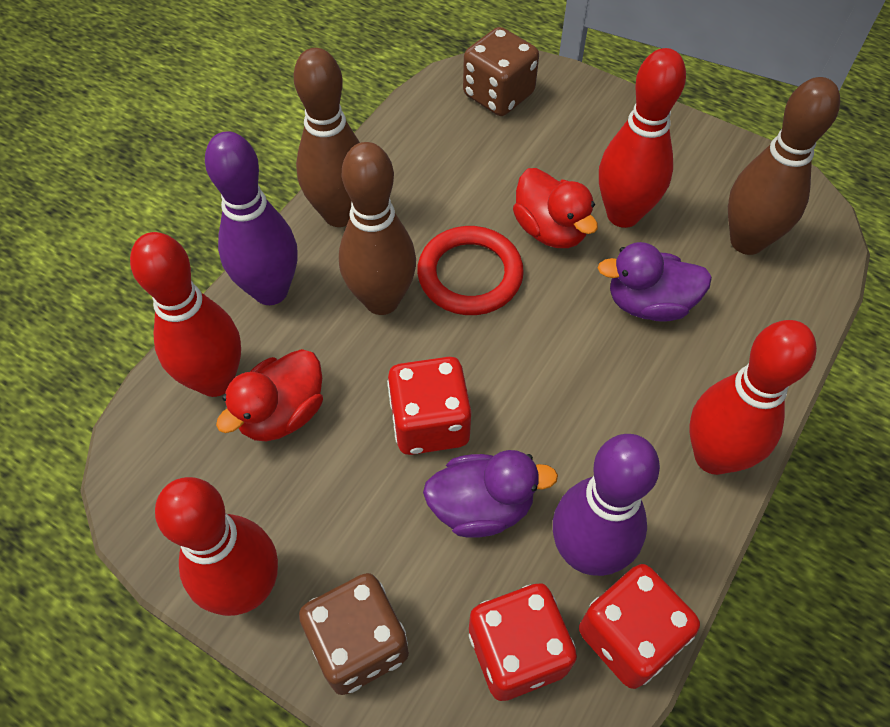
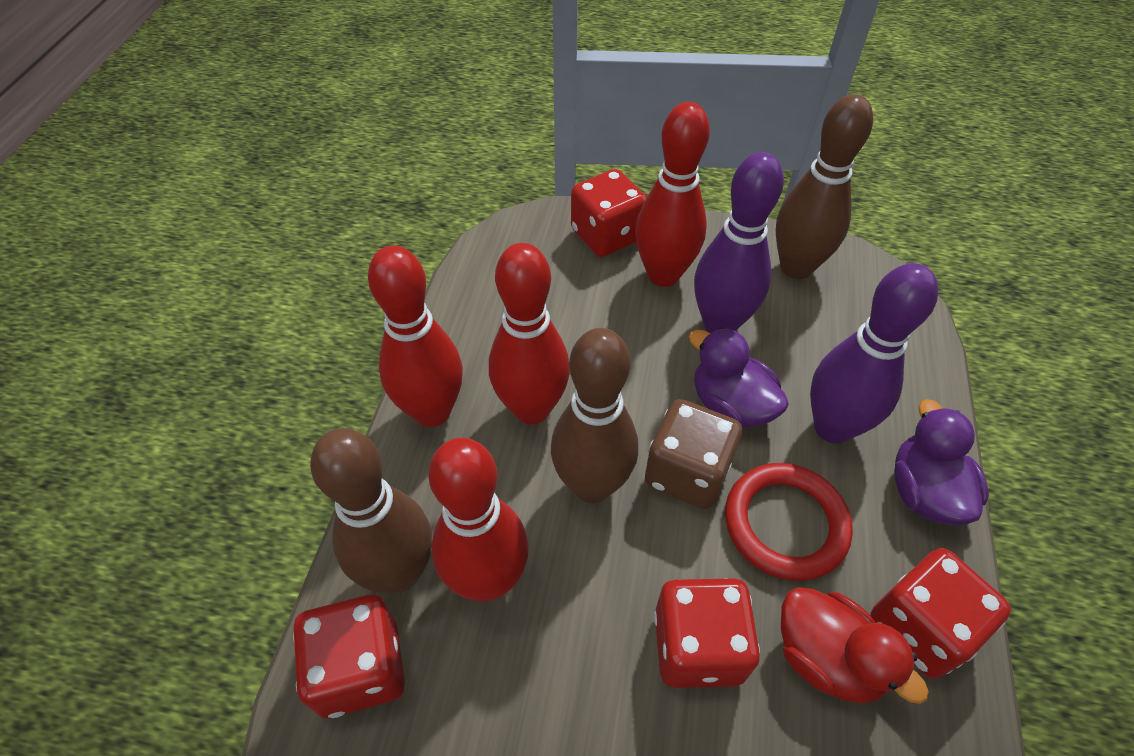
brown dice: [299,573,409,695] [463,27,539,116] = 2 -> [645,399,742,509] = 1
red dice: [387,357,471,455] [469,583,577,701] [579,564,700,689] = 3 -> [293,595,405,718] [571,169,647,257] [654,578,760,688] [870,548,1011,678] = 4
red duck: [216,349,323,441] [513,168,598,248] = 2 -> [781,587,929,704] = 1

